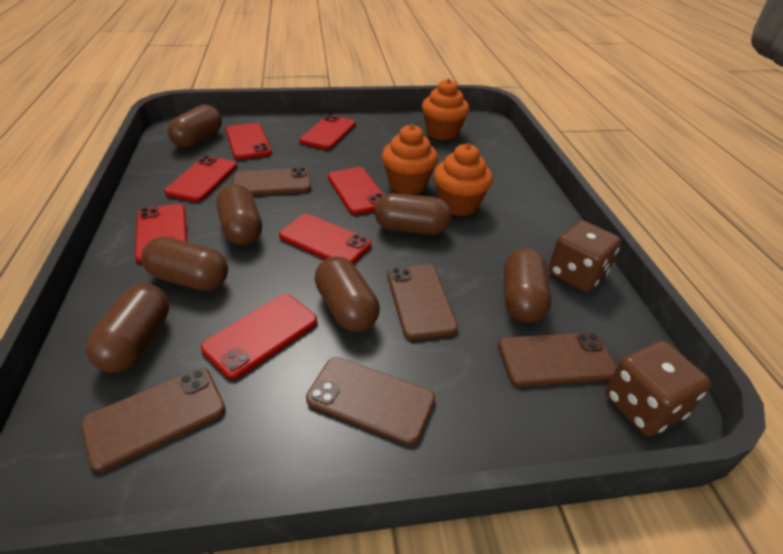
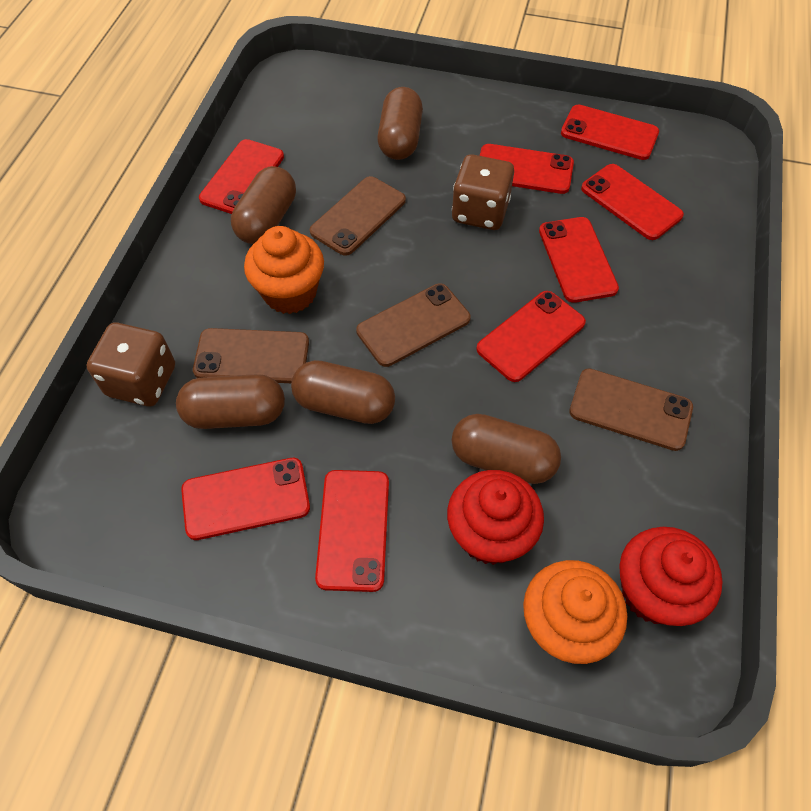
brown capsule: [86,284,169,373] [141,237,228,291] [167,104,222,148] [216,184,262,245] [315,256,380,332] [375,193,452,235] [504,248,551,322] = 7 -> [176,374,285,429] [231,166,296,244] [291,360,395,424] [377,87,423,160] [452,414,561,484] = 5
brown phone: [81,368,225,472] [232,168,311,195] [306,357,435,445] [387,264,458,340] [498,332,617,387] = 5 -> [193,328,309,383] [310,176,406,256] [356,283,471,367] [569,368,693,451] = 4
orange cupcake: [382,124,438,195] [422,79,469,140] [434,143,493,216] = 3 -> [244,226,324,314] [523,560,627,664] = 2
red cupcake: none = 0 -> [447,470,544,565] [619,527,723,626] = 2
red phone: [135,204,187,263] [164,156,237,202] [201,294,317,379] [226,123,272,160] [279,214,371,263] [299,114,356,150] [328,167,384,215] = 7 -> [181,458,310,540] [199,139,284,214] [315,470,389,592] [476,291,586,382] [480,144,574,194] [539,217,619,303] [561,105,659,160] [581,164,684,240] = 8

